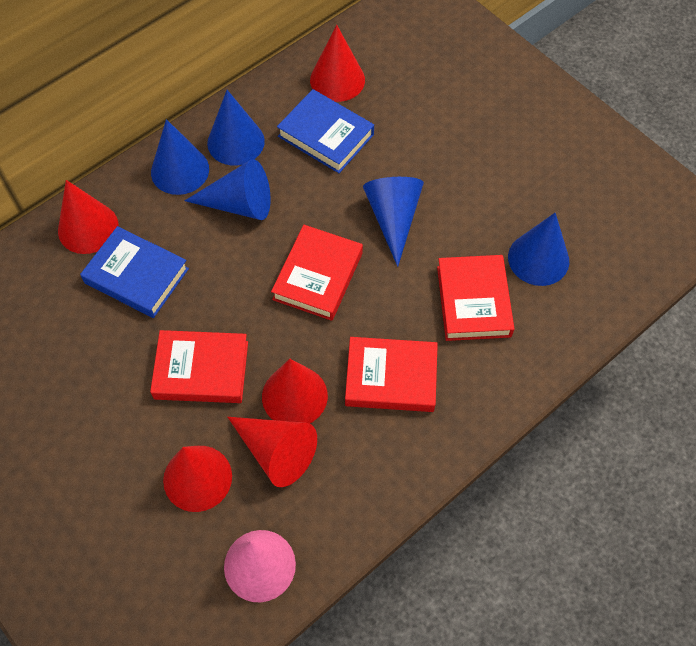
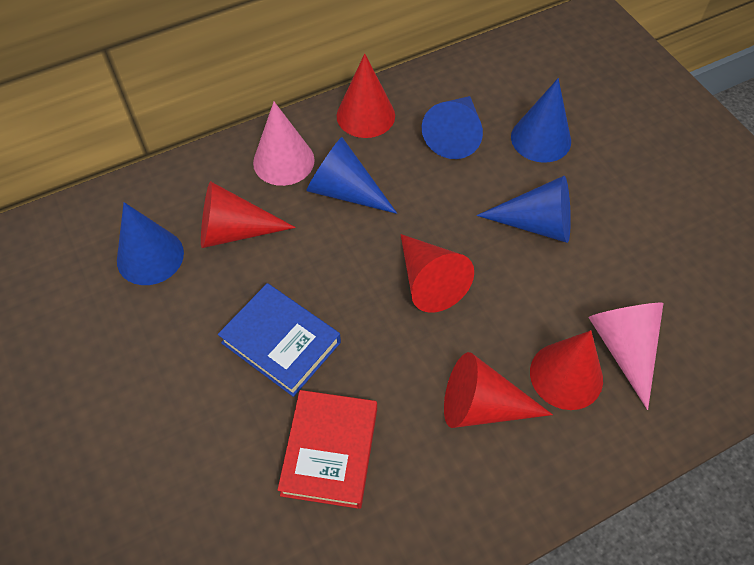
blue book: [80,226,189,318] [277,89,374,173] = 2 -> [218,283,341,397] = 1
pink cone: [224,530,296,602] = 1 -> [253,102,315,186] [588,303,664,410] = 2
red book: [150,330,248,403] [271,225,363,321] [345,337,438,412] [437,255,515,341] = 4 -> [278,390,377,509] = 1

